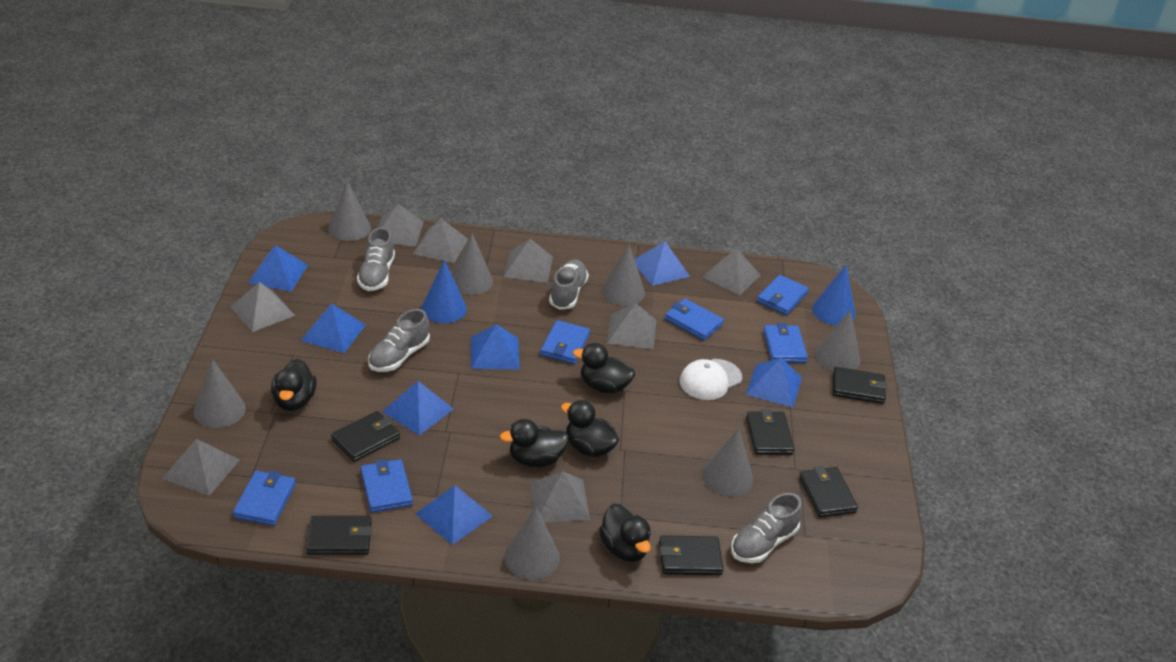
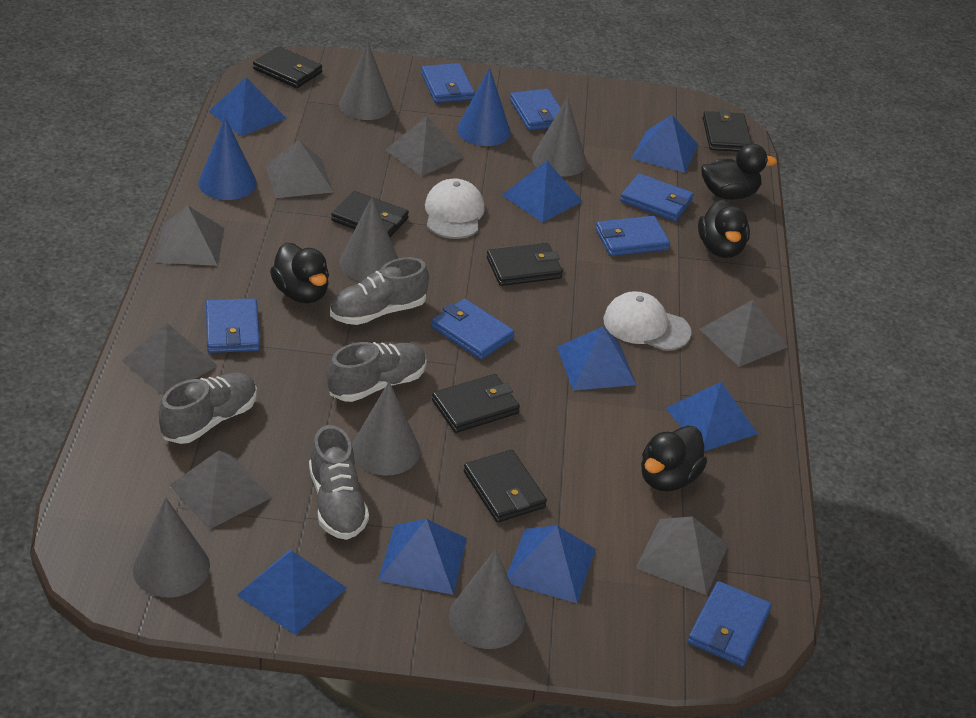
black duck: [271,359,317,411] [500,419,569,467] [561,400,619,457] [573,343,635,394] [599,503,651,562] = 5 -> [270,243,329,303] [641,425,707,492] [698,199,750,258] [701,144,777,200] = 4
blue pyramid: [248,245,308,292] [301,303,366,353] [382,381,454,436] [415,485,493,545] [471,324,520,369] [634,241,690,286] [746,358,802,408] = 7 -> [208,77,286,136] [237,550,347,635] [378,519,467,595] [502,161,583,223] [507,525,596,604] [557,327,637,391] [632,115,698,173] [666,382,758,451] = 8
blue wallet: [233,471,296,526] [361,459,413,513] [540,320,590,364] [665,299,724,340] [757,275,809,315] [763,323,808,363] = 6 -> [206,298,260,353] [421,63,475,103] [431,299,515,360] [510,89,561,130] [596,216,670,256] [620,173,694,221] [688,581,772,667] = 7
grey cone: [193,359,246,428] [328,181,371,241] [451,233,493,295] [504,507,560,579] [601,244,645,306] [702,428,753,496] [815,310,860,371] = 7 -> [133,497,210,597] [339,42,392,120] [339,197,398,282] [352,382,420,475] [449,549,525,649] [532,97,587,177] = 6
grey pyramid: [162,439,240,496] [230,282,295,332] [378,204,424,247] [413,219,468,263] [504,239,553,283] [530,471,590,522] [607,303,656,349] [702,249,761,295] = 8 -> [122,323,217,396] [154,205,224,266] [169,450,272,530] [265,140,333,198] [385,116,463,176] [636,517,729,595] [699,300,787,367] = 7
white cap: [679,359,742,400] = 1 -> [425,179,485,239] [604,291,691,351] = 2

